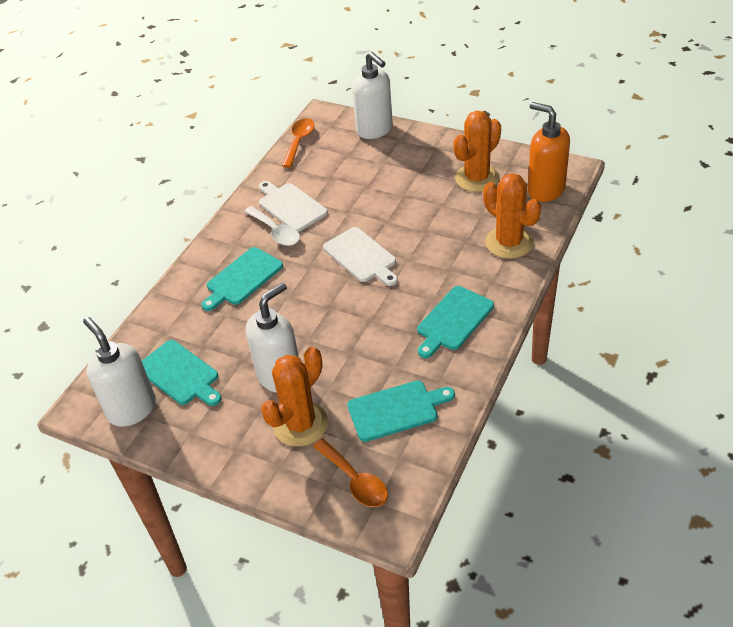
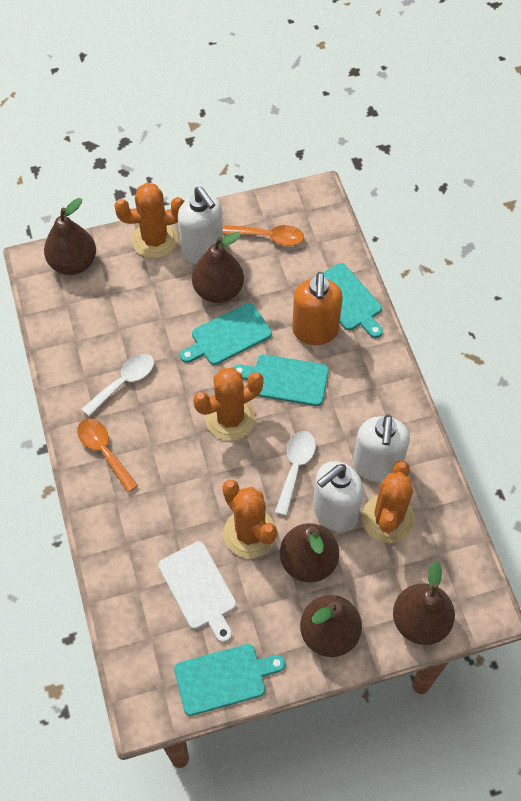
brown pear: none = 0 -> [44,198,96,275] [192,232,244,303] [280,523,339,583] [300,595,362,657] [393,560,455,645] = 5
orange cactus: [261,347,328,447] [453,111,501,192] [483,173,541,259] = 3 -> [114,183,185,259] [193,367,264,441] [222,480,277,558] [362,460,415,543] = 4
white cutting board: [259,181,328,232] [323,227,398,286] = 2 -> [158,542,236,643] = 1
white spoon: [244,206,300,246] = 1 -> [82,353,154,417] [275,431,316,516] = 2

